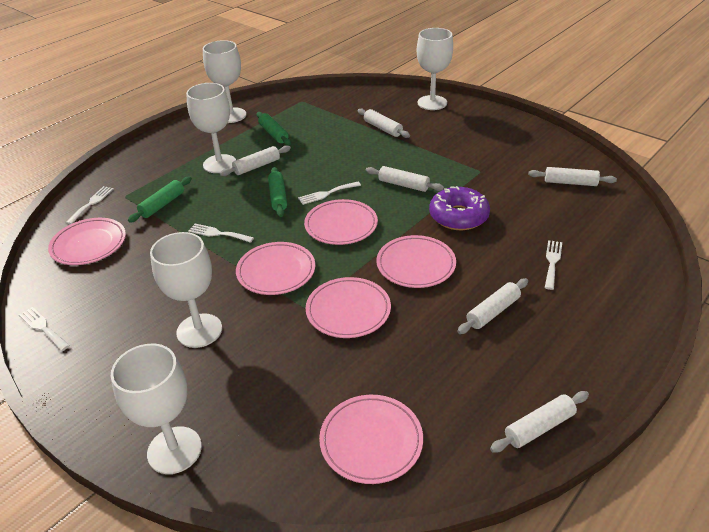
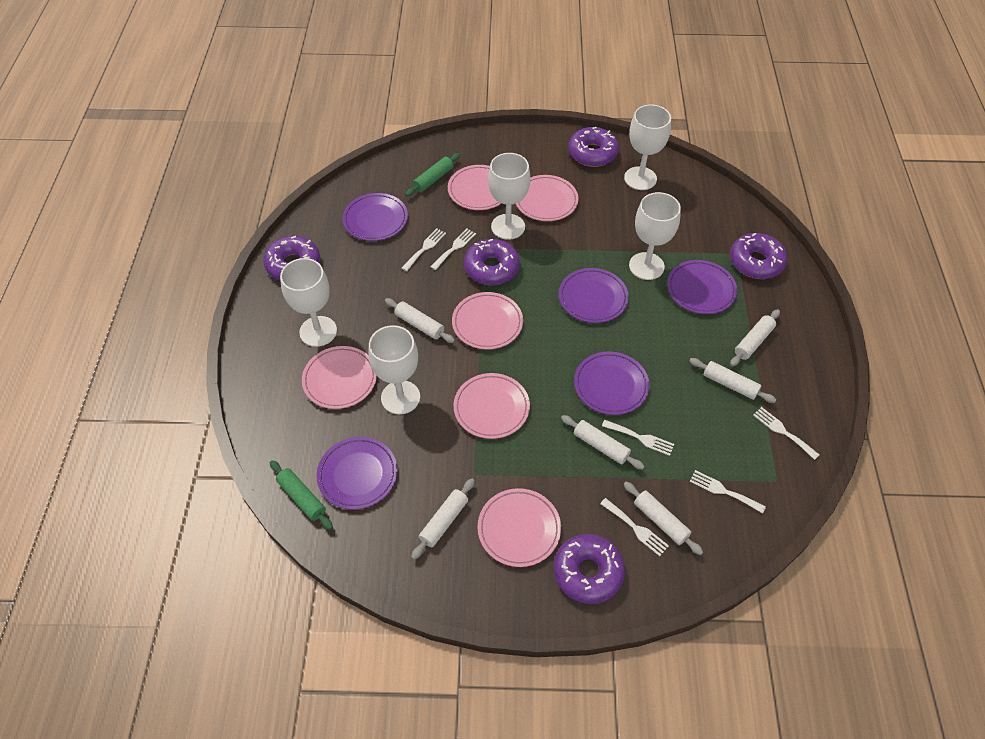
green rolling pin: [128,177,192,223] [257,112,291,145] [268,167,287,217] = 3 -> [270,460,333,530] [405,153,460,197] = 2
purple donut: [429,186,490,230] = 1 -> [263,236,320,281] [464,239,520,286] [554,534,625,604] [568,127,619,167] [730,233,787,279] = 5
purple plate: none = 0 -> [317,437,397,509] [342,193,408,241] [559,268,629,323] [574,351,649,415] [667,260,737,314] = 5
white fork: [19,307,70,351] [66,186,114,224] [188,224,254,243] [298,182,361,205] [545,240,562,290] = 5 -> [402,228,446,271] [430,229,476,270] [600,498,669,556] [602,420,674,456] [690,470,766,514] [753,407,819,460] = 6

